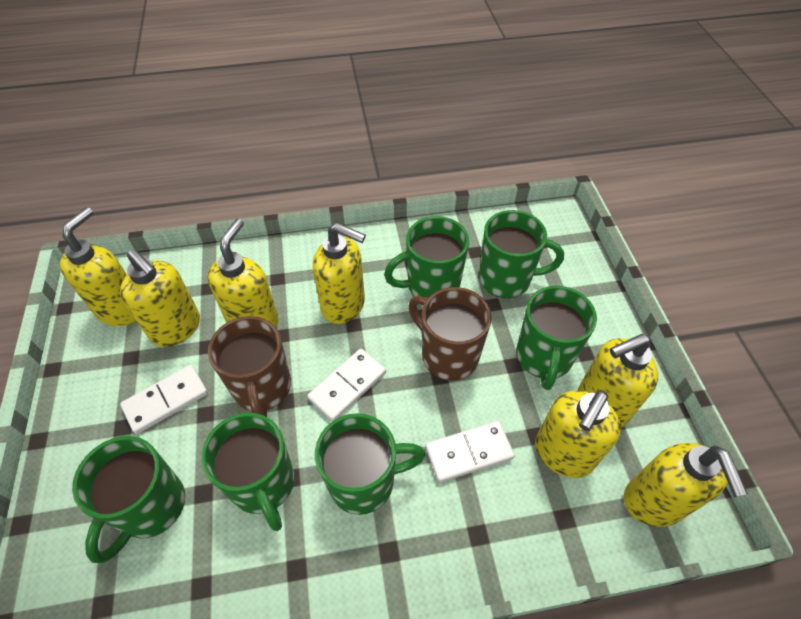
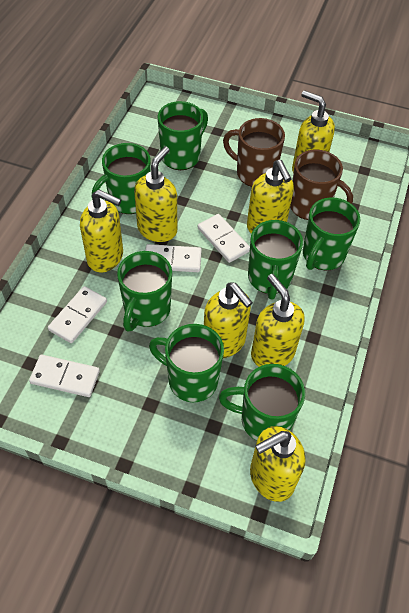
green mug: [72,436,185,563] [201,413,294,531] [315,413,425,515] [384,216,469,298] [479,210,564,298] [516,286,597,390] = 6 -> [92,143,151,214] [117,251,172,331] [149,324,224,402] [158,101,208,170] [219,364,305,441] [248,220,303,299] [303,197,360,270] = 7
white domino: [120,365,208,434] [307,349,386,421] [426,421,515,483] = 3 -> [29,355,100,397] [48,286,107,343] [145,244,202,272] [198,214,250,263] = 4

